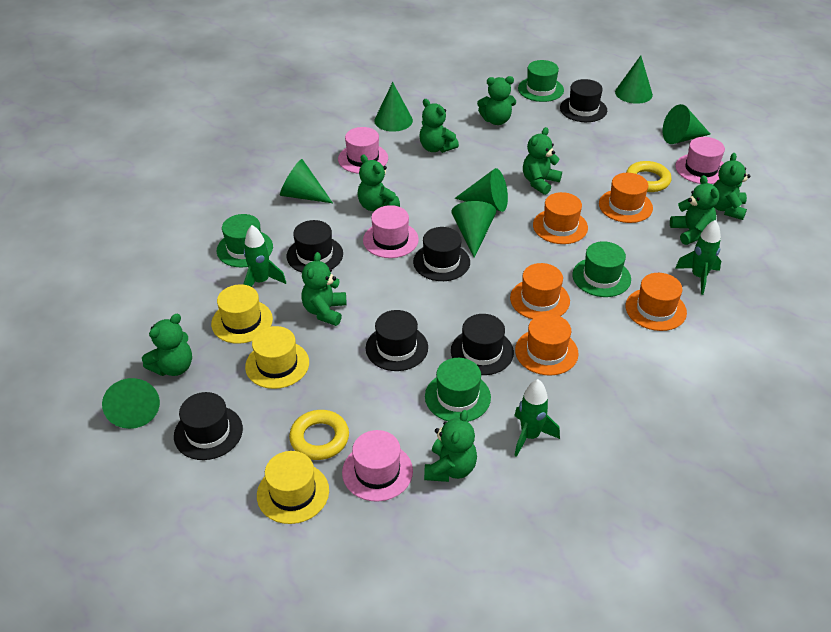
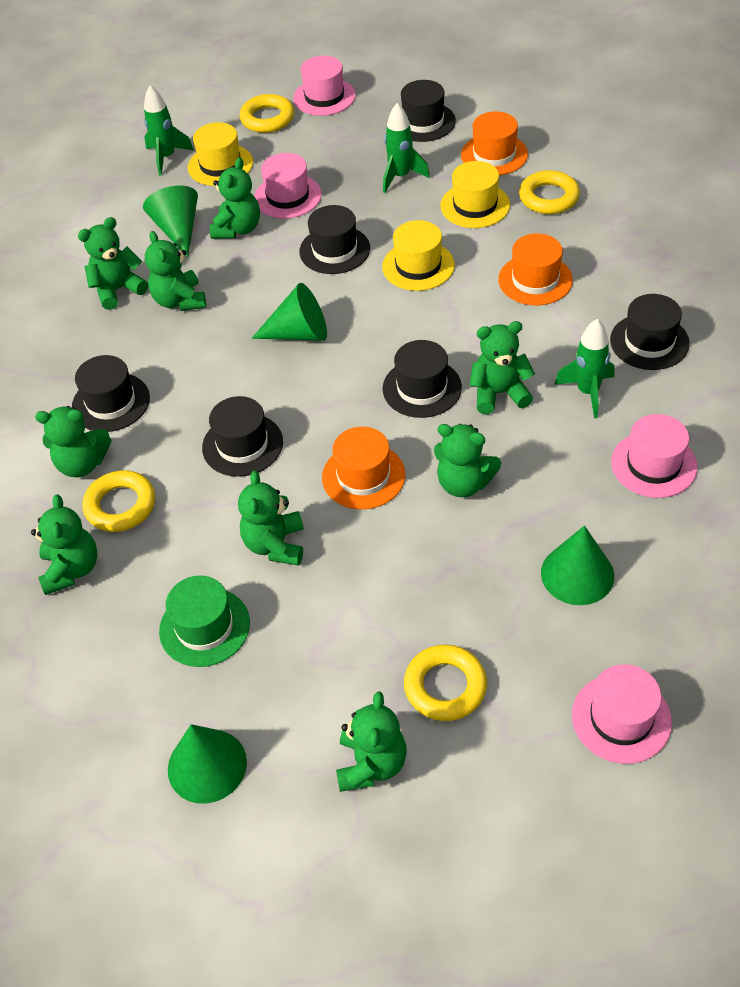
green cone: [102,378,160,429] [280,159,333,203] [374,82,413,132] [451,201,496,258] [455,168,508,212] [615,56,653,104] [662,104,711,144] = 7 -> [143,186,198,258] [168,724,247,804] [252,283,327,341] [541,526,614,605] = 4
green hat: [217,214,273,267] [425,358,491,422] [518,60,564,102] [572,241,631,297] = 4 -> [159,575,250,667] = 1
orange hat: [510,263,570,319] [515,314,579,376] [533,192,588,244] [599,173,653,223] [625,273,687,331] = 5 -> [322,427,406,510] [461,111,528,176] [498,233,573,305] = 3
yellow ring: [289,410,349,460] [626,161,671,192] = 2 -> [83,470,155,532] [239,94,294,133] [404,645,487,721] [519,170,580,214] = 4

